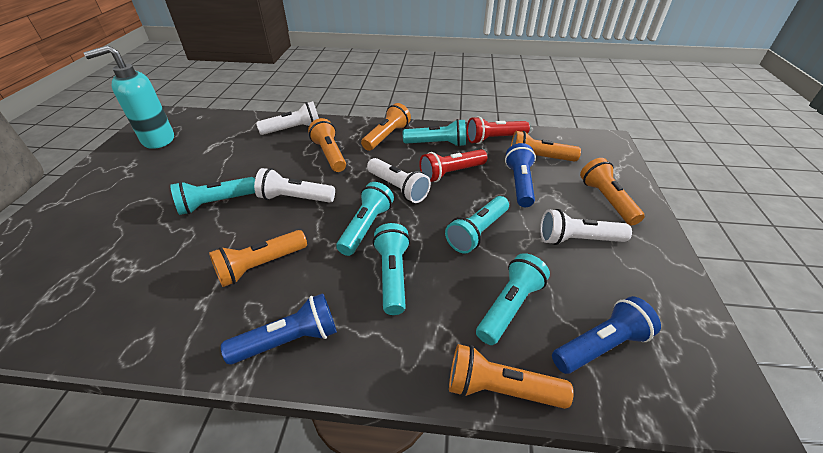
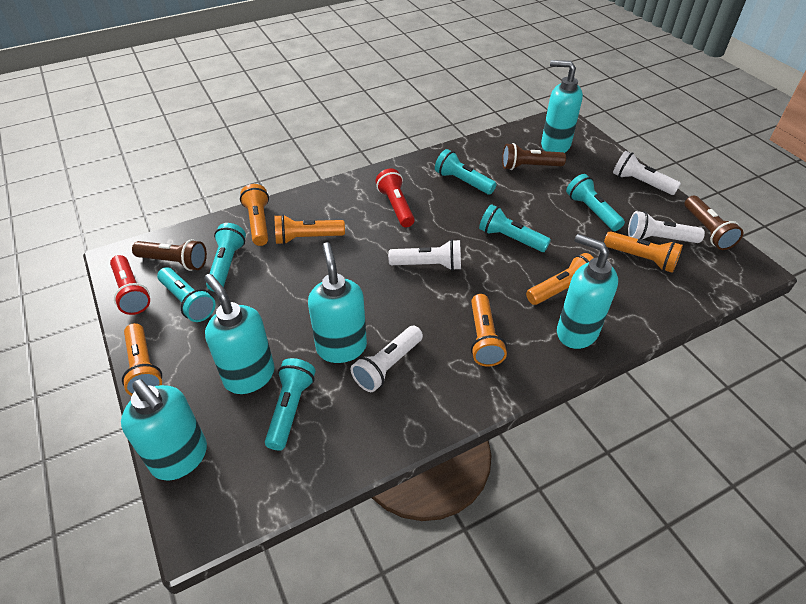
blue flashlight: [221,293,337,365] [505,143,536,207] [552,296,661,374] = 3 -> none = 0
brown flashlight: none = 0 -> [132,239,207,271] [502,143,566,170] [685,196,743,250] = 3
turquoise soap dispenser: [83,45,174,149] = 1 -> [121,379,207,481] [204,274,275,394] [308,242,367,363] [541,60,583,153] [557,234,618,349] = 5

